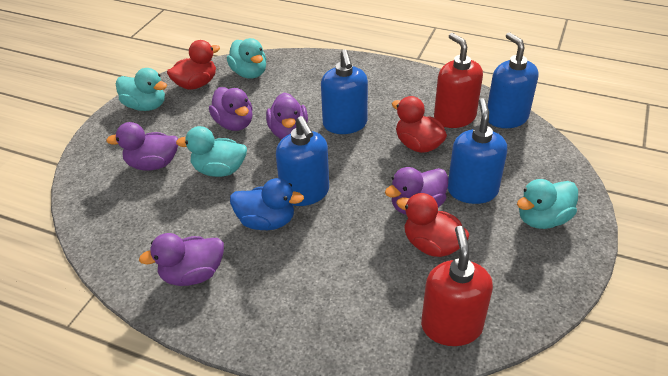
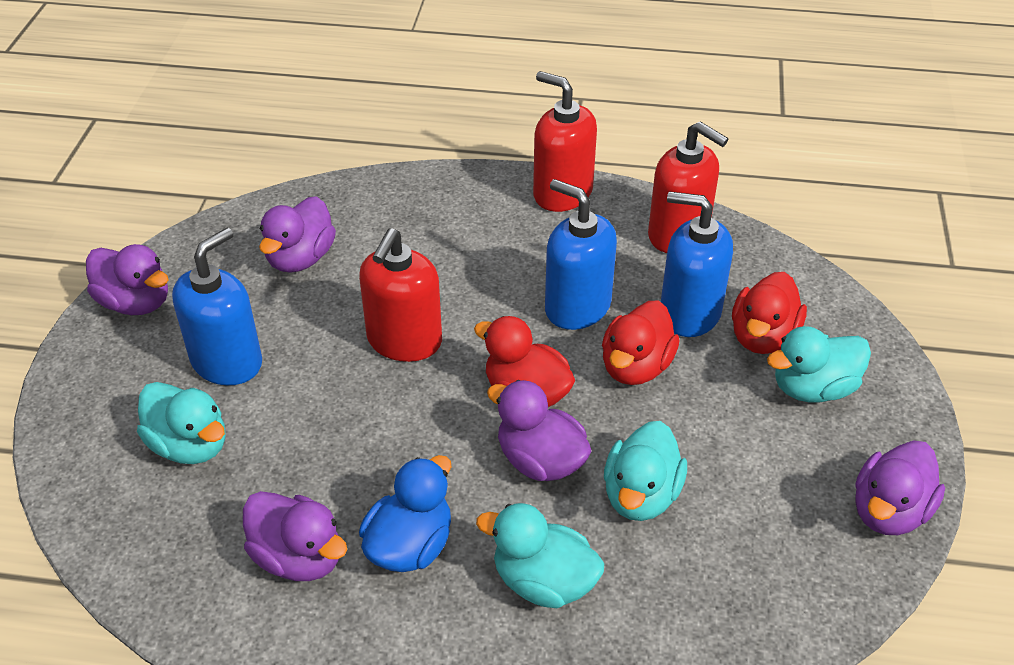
blue soap dispenser: [276,116,329,206] [321,49,368,134] [448,98,507,204] [487,32,538,128] = 4 -> [172,228,262,385] [545,179,617,330] [661,191,733,337] = 3
red soap dispenser: [421,226,493,346] [434,33,483,128] = 2 -> [359,228,442,362] [533,71,597,212] [648,121,728,253] = 3

